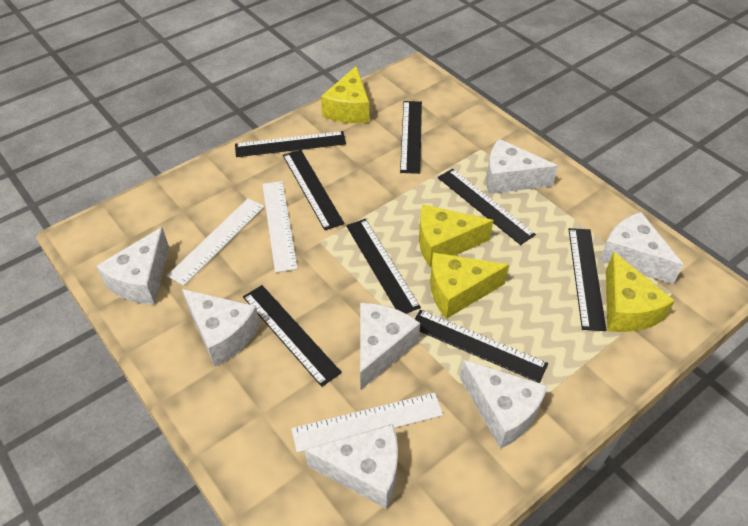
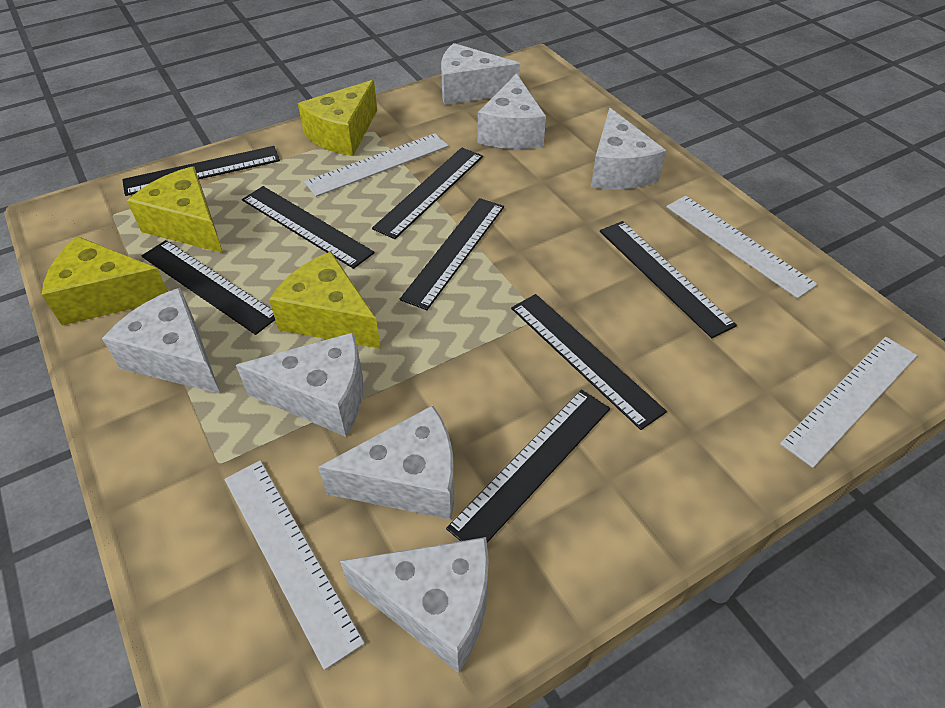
white ruler: [167,198,264,286] [262,181,298,273] [291,393,443,453] = 3 -> [225,460,365,670] [304,133,448,197] [666,196,818,299] [780,337,917,468] = 4

